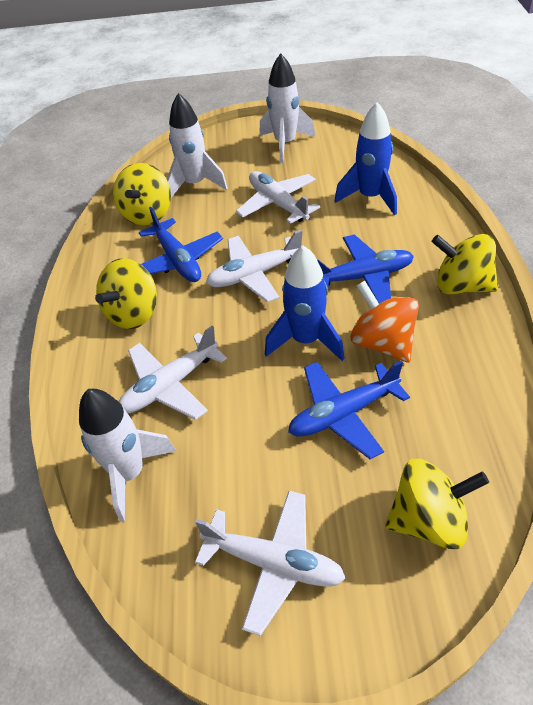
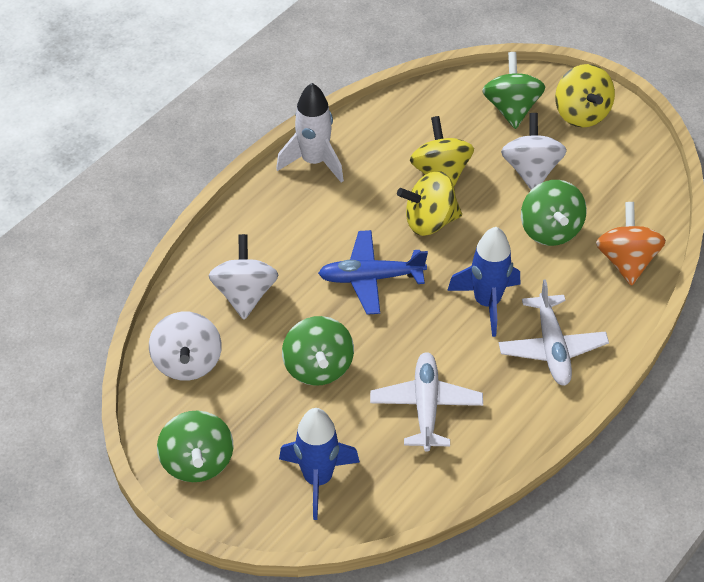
blue plane: [139,207,223,282] [288,361,410,459] [317,234,414,303] = 3 -> [318,230,428,315] = 1
green spinning top: none = 0 -> [157,411,233,482] [282,316,354,386] [482,52,545,129] [521,180,587,246] = 4
white plane: [119,326,227,420] [195,491,346,636] [206,230,303,303] [236,171,320,224] = 4 -> [370,352,483,452] [499,279,609,385] = 2
white rocket: [79,389,176,522] [167,93,228,198] [259,53,316,163] = 3 -> [276,83,344,183] = 1
white spinning top: none = 0 -> [149,312,222,381] [209,234,279,320] [501,113,567,190] = 3
yellow spinning top: [95,258,157,329] [113,163,171,225] [385,459,489,550] [432,234,498,294] = 4 -> [397,171,462,236] [410,116,474,187] [555,64,615,128] = 3

